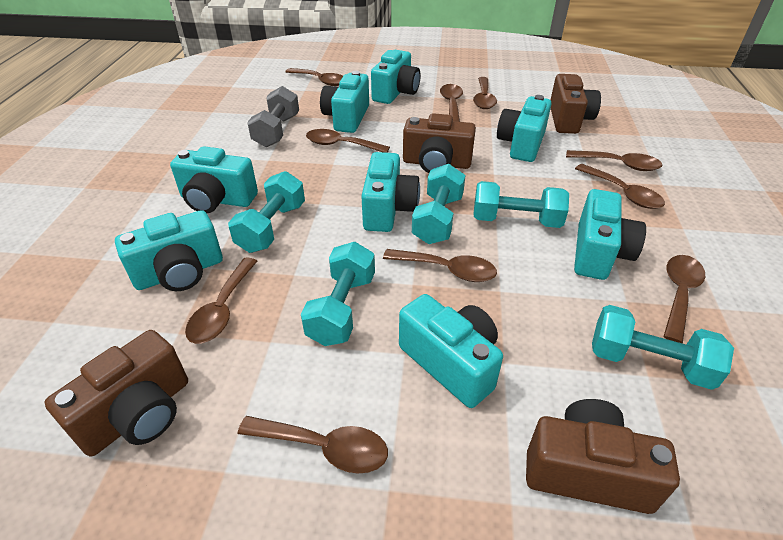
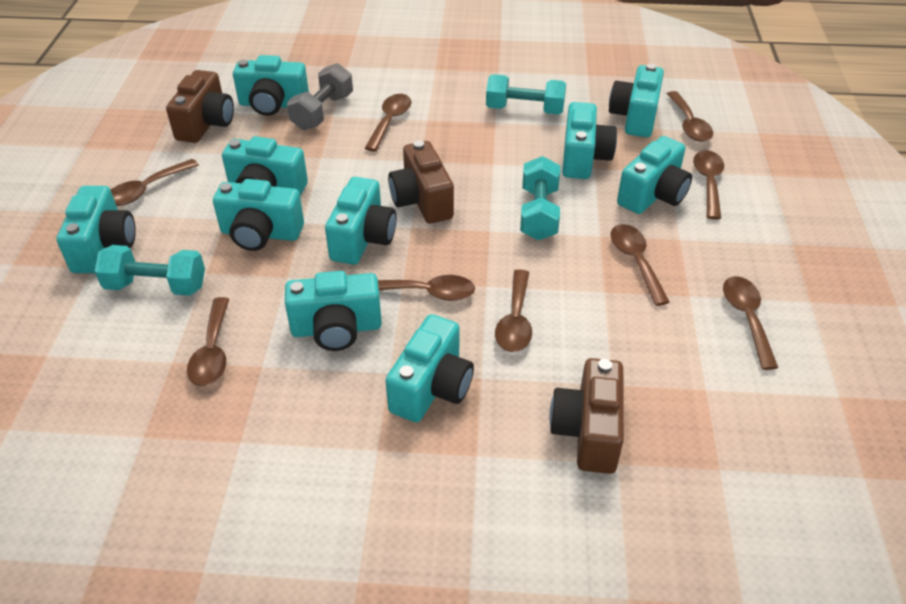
brown camera: [44,330,188,456] [403,113,476,173] [526,399,680,514] [551,74,601,134] = 4 -> [166,70,234,143] [388,140,454,224] [549,358,624,474] = 3
brown spoon: [185,258,257,344] [238,416,388,473] [285,68,343,86] [306,129,390,153] [383,249,497,282] [440,84,463,122] [473,77,497,109] [566,150,662,171] [575,164,665,209] [663,255,705,343] = 10 -> [111,159,199,206] [187,297,229,386] [365,94,411,151] [378,275,475,301] [495,269,532,352] [611,224,670,306] [667,91,713,142] [693,150,724,220] [723,276,778,370] = 9
turquoise camera: [115,210,223,291] [170,146,258,213] [320,71,369,133] [361,152,420,232] [371,50,421,104] [399,294,503,408] [497,95,551,162] [574,189,646,280] = 8 -> [56,186,136,273] [213,179,304,251] [222,136,308,196] [233,55,309,116] [285,271,382,351] [325,177,396,265] [385,314,474,422] [562,102,617,179] [609,64,664,137] [617,136,692,214] = 10
turquoise dumbbell: [228,171,305,253] [301,242,375,346] [412,164,465,244] [473,181,569,228] [592,305,734,390] = 5 -> [95,245,205,296] [486,74,566,115] [520,156,560,240] = 3

